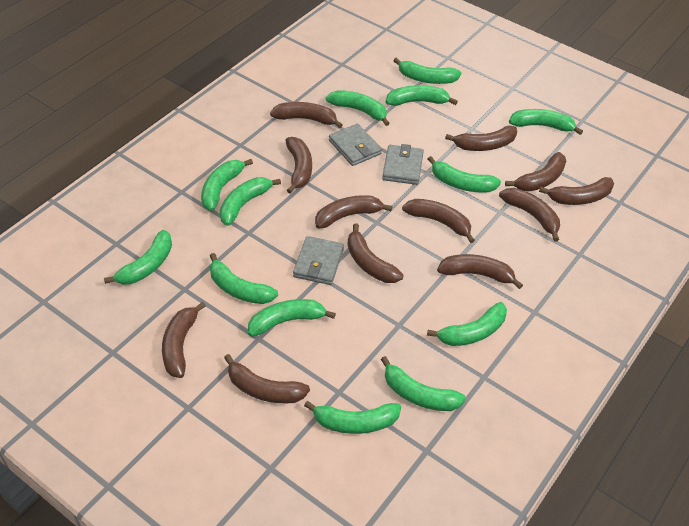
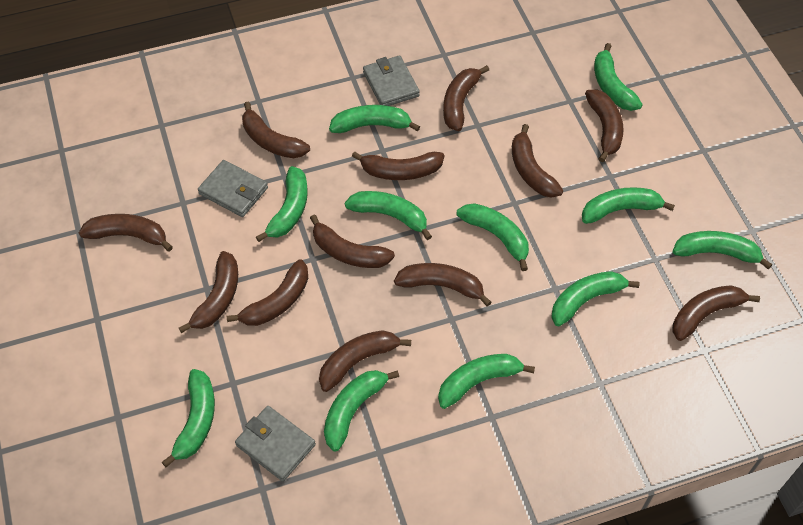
green banana: [104,230,172,285] [201,159,253,211] [210,253,278,304] [220,177,281,226] [248,299,336,337] [304,401,401,434] [326,90,390,126] [381,356,466,411] [386,85,458,106] [393,58,461,84] [427,302,507,346] [428,156,501,193] [509,109,583,135] = 13 -> [162,369,215,467] [256,166,308,242] [324,370,399,452] [329,105,420,133] [345,191,432,240] [438,354,535,409] [457,203,529,271] [551,271,640,326] [582,187,675,224] [594,43,643,111] [672,231,772,269] = 11

